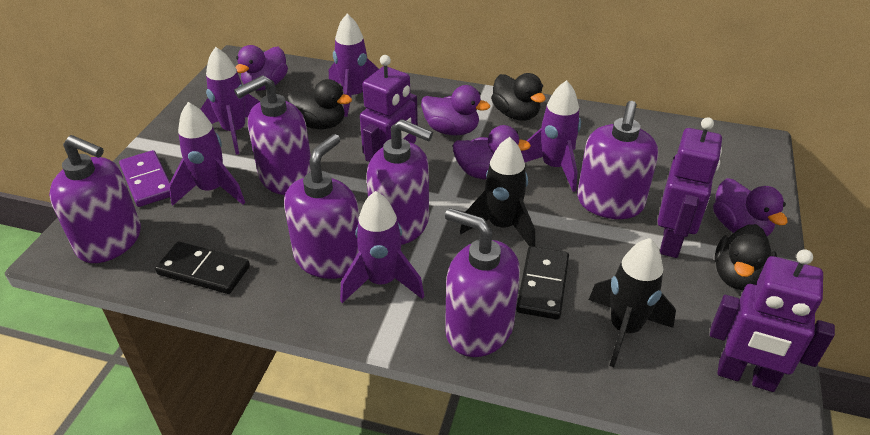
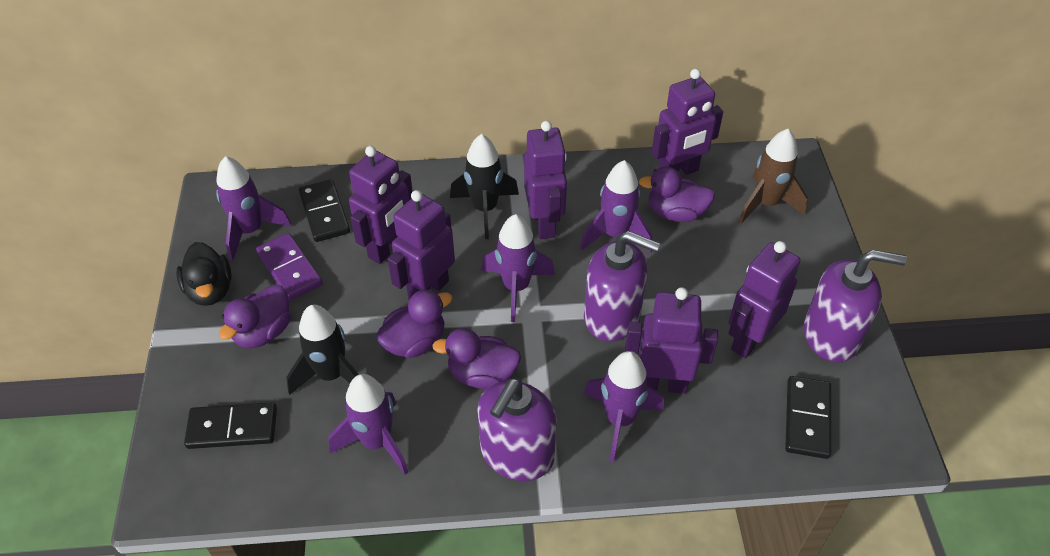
black domino: [155,242,250,294] [516,246,569,320] = 2 -> [184,402,277,449] [299,179,350,242] [785,376,831,459] = 3
black duck: [287,79,352,129] [491,73,546,121] [715,224,777,290] = 3 -> [176,242,232,306] = 1
brown rocket: none = 0 -> [738,129,808,224] = 1
purple robot: [360,55,418,162] [657,117,722,258] [710,249,835,392] = 3 -> [349,146,413,264] [388,190,455,300] [524,121,567,239] [625,287,718,394] [651,69,723,175] [729,241,801,358] = 6
purple soap dispenser: [49,135,141,263] [234,75,311,195] [284,134,359,279] [367,119,433,245] [445,208,520,357] [577,101,658,219] = 6 -> [477,378,557,481] [584,231,660,342] [804,250,907,362] = 3

